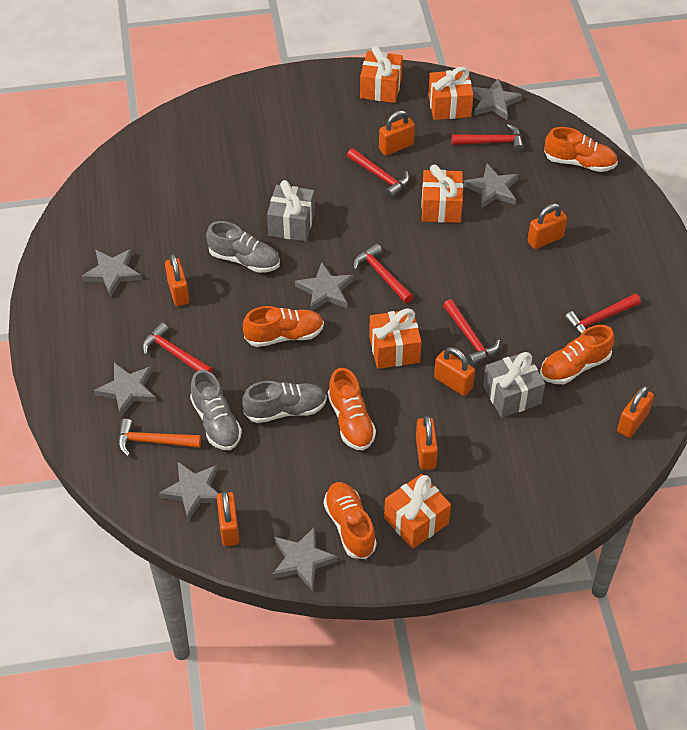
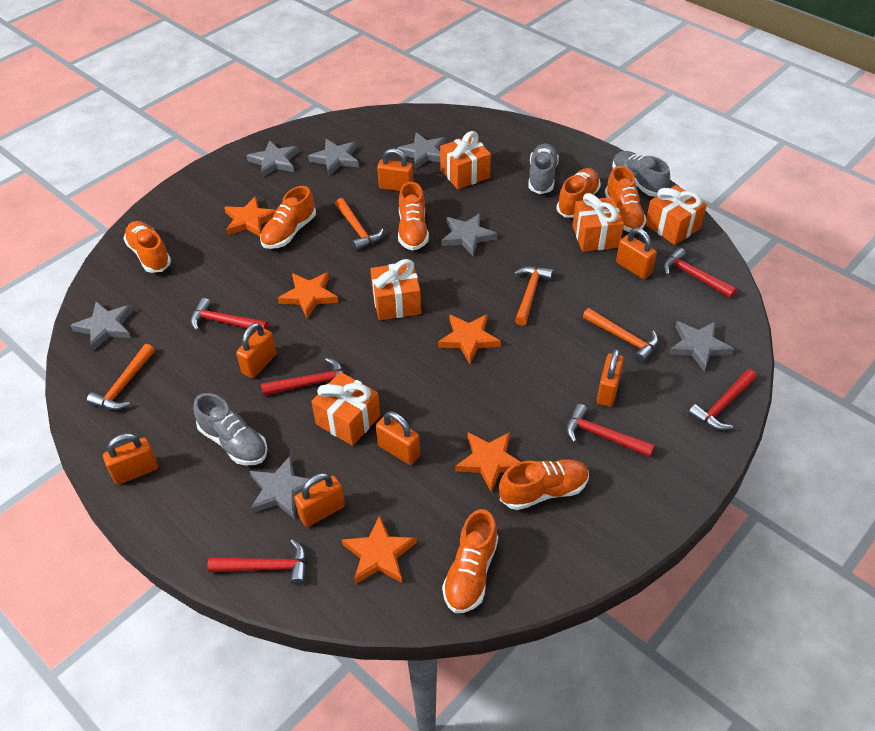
grey gift: [267,180,315,241] [483,352,545,418] = 2 -> none = 0
orange hammer: [118,419,201,457] = 1 -> [87,344,155,410] [335,198,383,251] [514,266,553,326] [583,308,659,363] = 4
orange shoe: [243,306,324,347] [324,482,377,559] [328,368,376,451] [540,325,614,384] [544,127,618,172] = 5 -> [123,221,171,273] [260,186,316,249] [398,182,429,250] [442,509,498,613] [499,459,589,510] [556,168,601,218] [605,166,647,232] = 7
orange star: none = 0 -> [224,196,276,236] [278,272,339,319] [342,515,417,584] [438,314,501,364] [455,432,520,492] = 5

